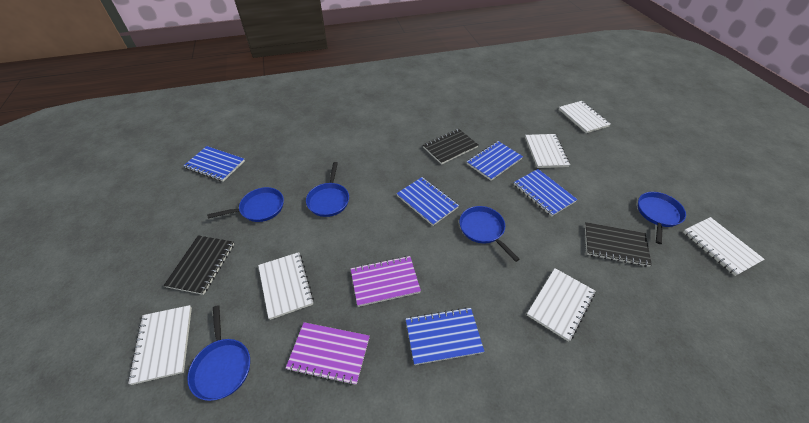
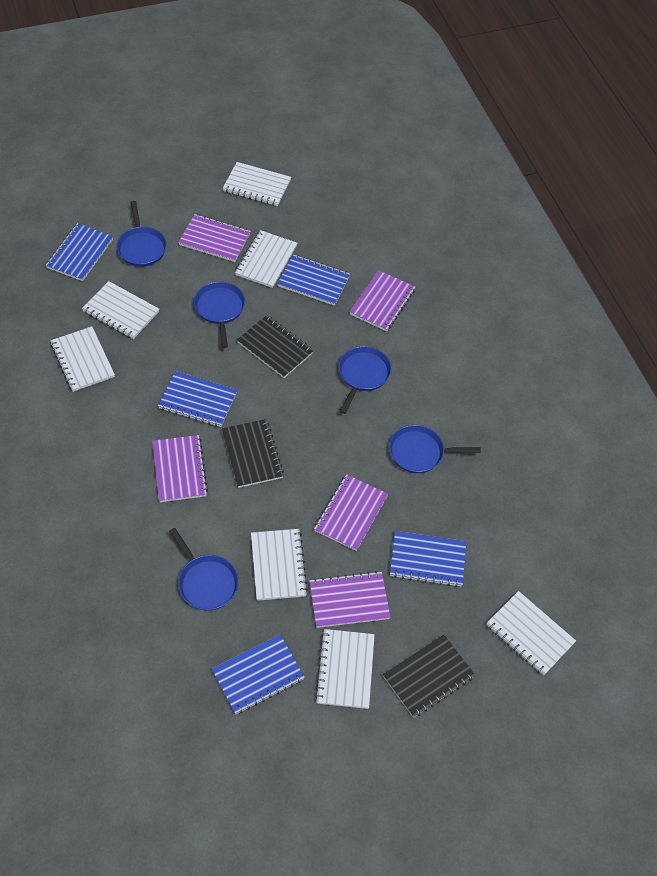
purple notebook: [286,322,370,385] [351,256,421,307] = 2 -> [153,435,208,502] [178,214,251,262] [309,571,391,628] [314,474,388,551] [350,270,415,331] = 5
white notebook: [128,305,192,385] [258,252,314,320] [525,134,570,168] [527,268,595,342] [559,101,611,133] [683,217,765,276] = 6 -> [50,326,115,392] [82,281,159,339] [223,162,291,206] [235,230,297,288] [251,529,308,601] [315,629,375,709] [487,591,576,676] = 7

